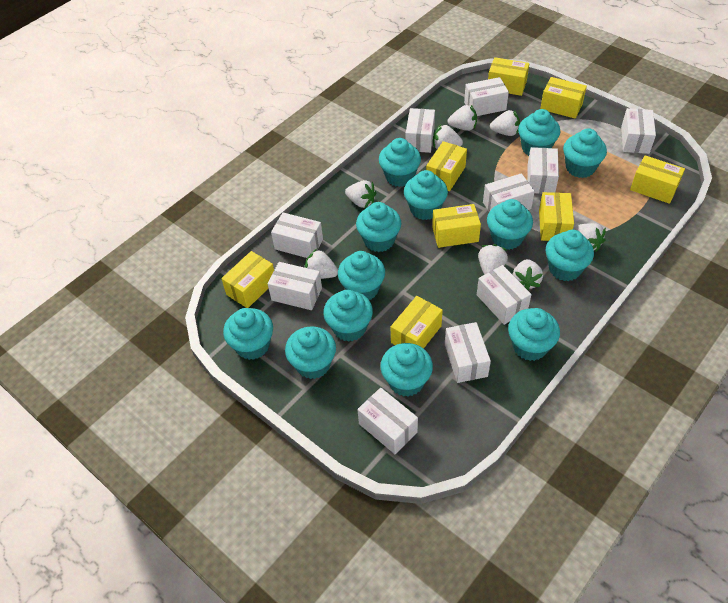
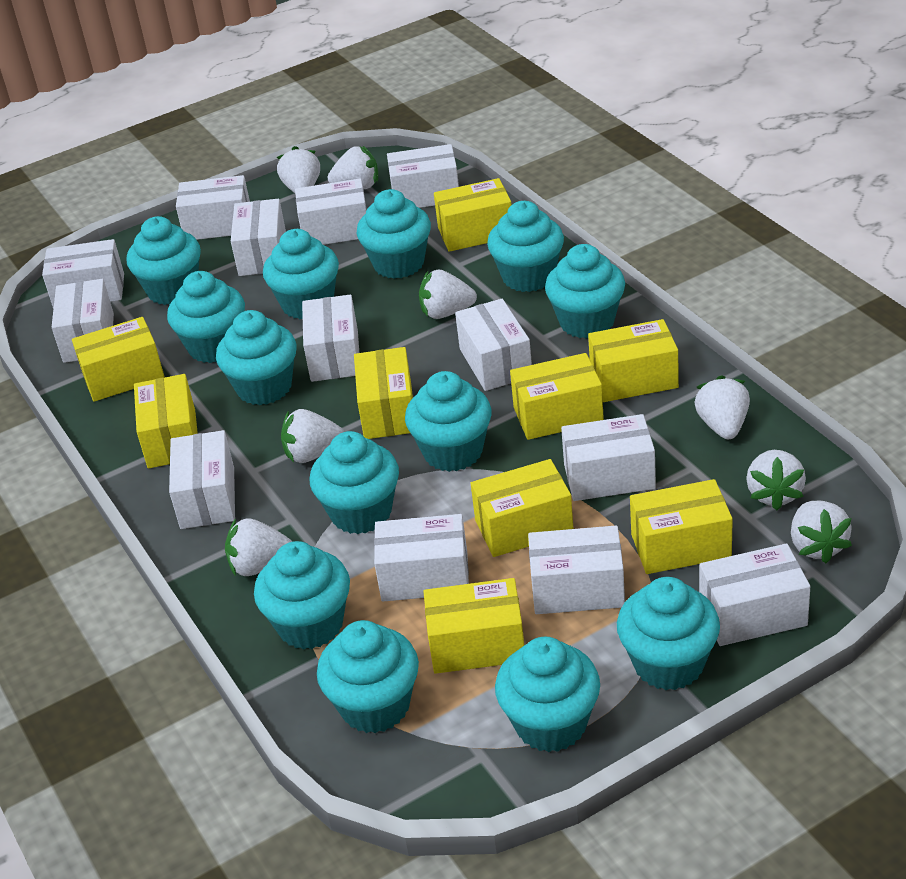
white box: [268,262,322,310] [271,212,323,258] [357,388,418,454] [406,108,435,153] [445,322,491,383] [464,77,509,116] [477,265,531,325] [483,173,535,212] [527,147,559,194] [621,108,656,154] = 10 -> [42,239,124,309] [52,279,114,363] [169,430,235,529] [176,175,250,240] [231,199,286,276] [295,178,367,245] [302,294,359,382] [374,514,469,601] [387,144,459,208] [455,299,532,391] [528,525,625,614] [561,414,656,501] [699,543,810,646] = 13
yellow box: [221,251,274,308] [391,296,443,349] [426,141,467,191] [432,204,481,248] [488,57,529,96] [539,192,574,241] [540,77,587,119] [630,155,685,204] = 8 -> [72,317,165,402] [134,374,198,468] [354,347,413,439] [423,578,524,674] [434,178,512,252] [471,459,574,557] [510,353,604,440] [588,319,679,402] [630,479,733,574] = 9

